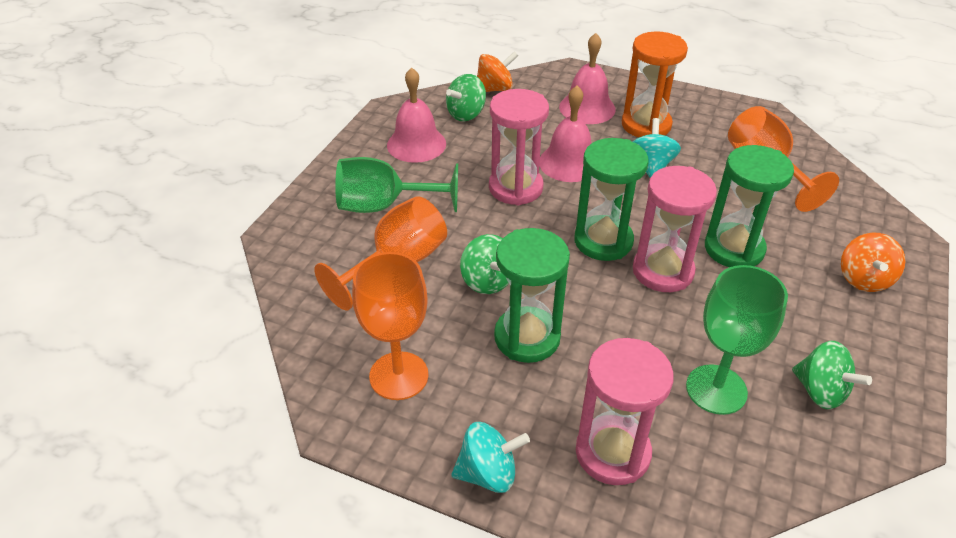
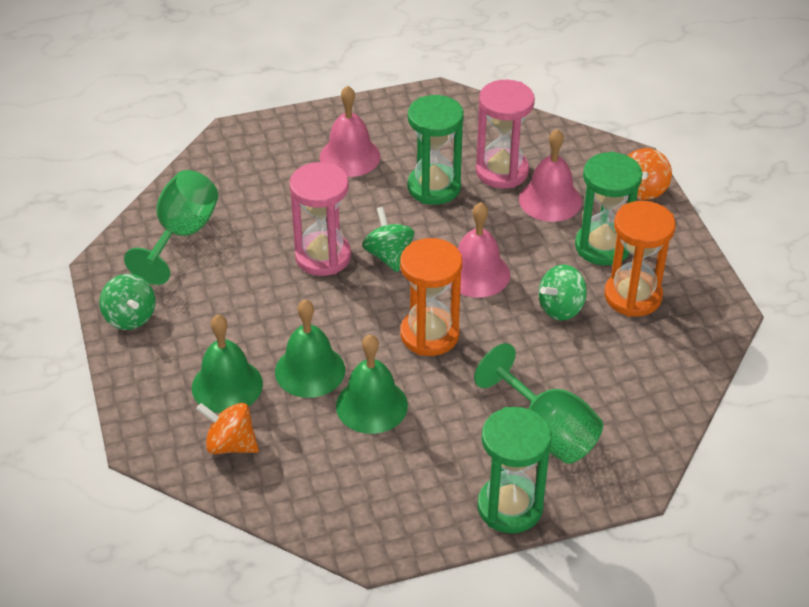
green bell: none = 0 -> [192,315,263,413] [275,299,345,398] [336,334,408,434] = 3
orange goblet: [314,196,447,310] [352,252,429,400] [728,106,839,212] = 3 -> none = 0
orange hourglass: [622,31,688,138] = 1 -> [400,238,462,356] [604,201,676,317] = 2
pink hourglass: [489,89,549,205] [576,338,674,485] [633,166,717,292] = 3 -> [290,162,351,276] [476,80,535,188] = 2
turquoise spinning top: [451,422,530,493] [632,118,681,178] = 2 -> none = 0

